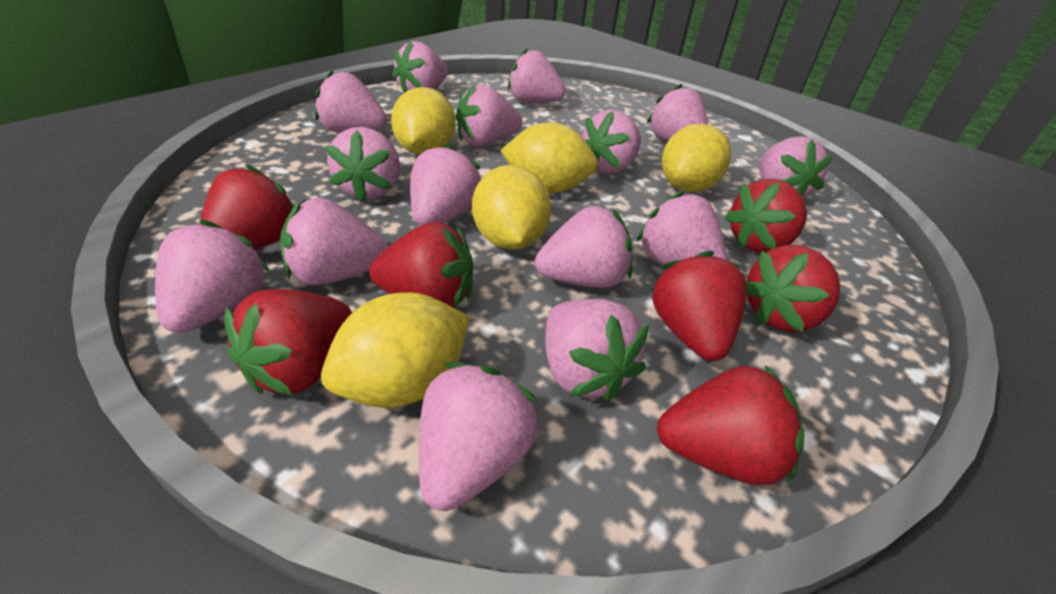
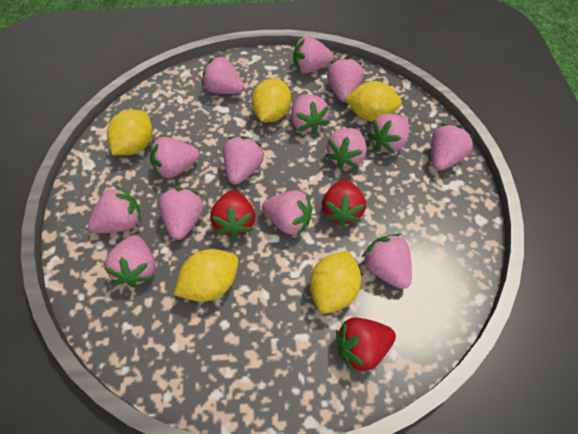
pink strawberry: [155,219,271,333] [280,198,389,285] [315,70,387,133] [326,127,400,202] [392,41,448,93] [410,143,481,226] [419,362,538,511] [456,84,523,146] [508,48,566,103] [535,206,633,288] [545,299,649,403] [582,109,641,174] [637,191,727,266] [647,84,708,142] [760,136,833,198] = 15 -> [88,186,141,233] [104,235,155,288] [150,137,199,179] [159,188,204,240] [202,56,244,94] [223,136,264,184] [262,190,313,236] [291,94,329,135] [293,36,333,73] [325,128,367,169] [327,57,364,102] [361,233,412,289] [367,113,409,154] [431,124,475,171] = 14
red strawberry: [200,164,294,250] [225,289,352,396] [369,222,473,308] [651,251,747,361] [657,365,804,485] [724,179,807,253] [746,245,841,332] = 7 -> [210,190,255,239] [322,179,366,227] [336,317,396,373] = 3

